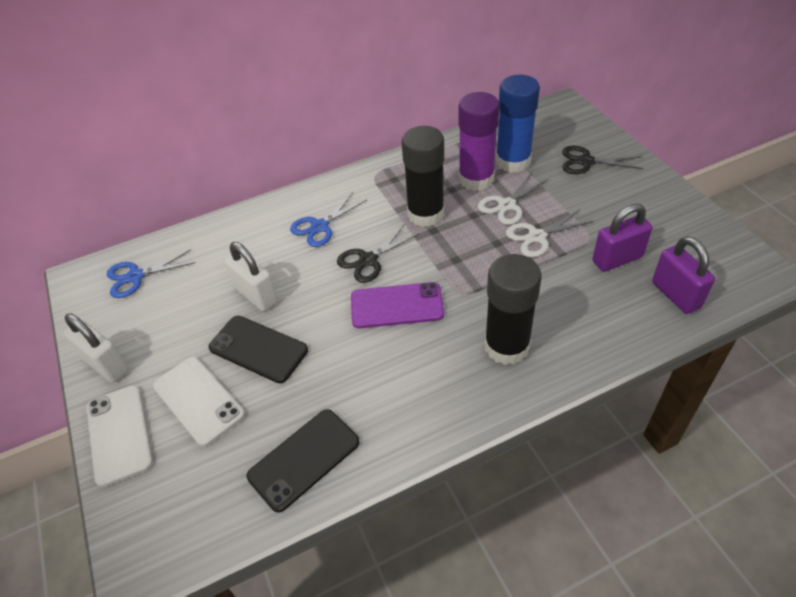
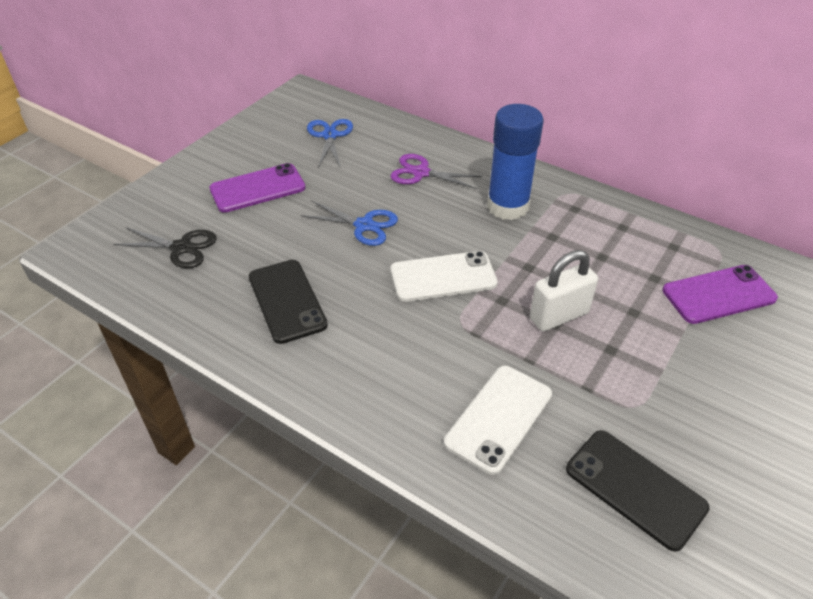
black glue stick: [402,126,444,227] [484,254,542,365] = 2 -> none = 0
black scissors: [337,224,419,283] [562,146,643,174] = 2 -> [114,227,217,268] = 1
purple glue stick: [458,92,500,191] = 1 -> none = 0
purple padlock: [592,204,652,272] [652,236,715,314] = 2 -> none = 0
purple phone: [351,282,444,328] = 1 -> [210,163,306,213] [663,265,778,324] = 2
purple scissors: none = 0 -> [390,154,483,189] = 1
white padlock: [64,314,129,383] [225,242,278,311] = 2 -> [530,250,598,332] = 1
white scissors: [478,172,549,225] [506,209,593,257] = 2 -> none = 0

